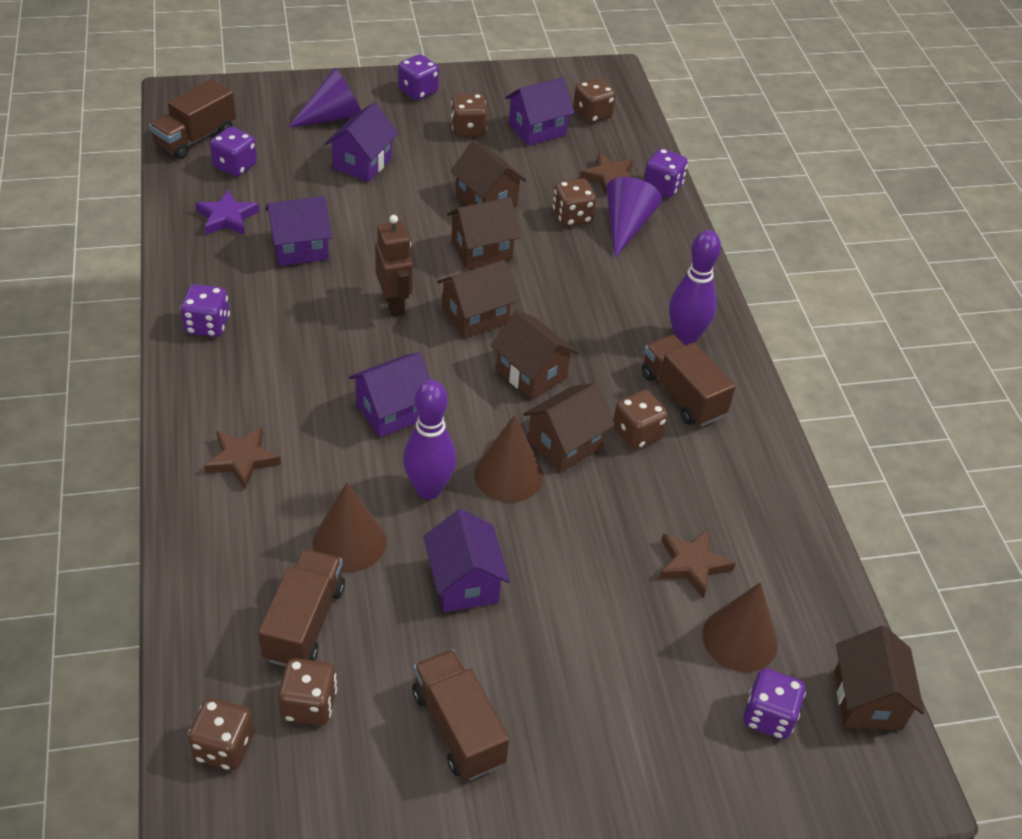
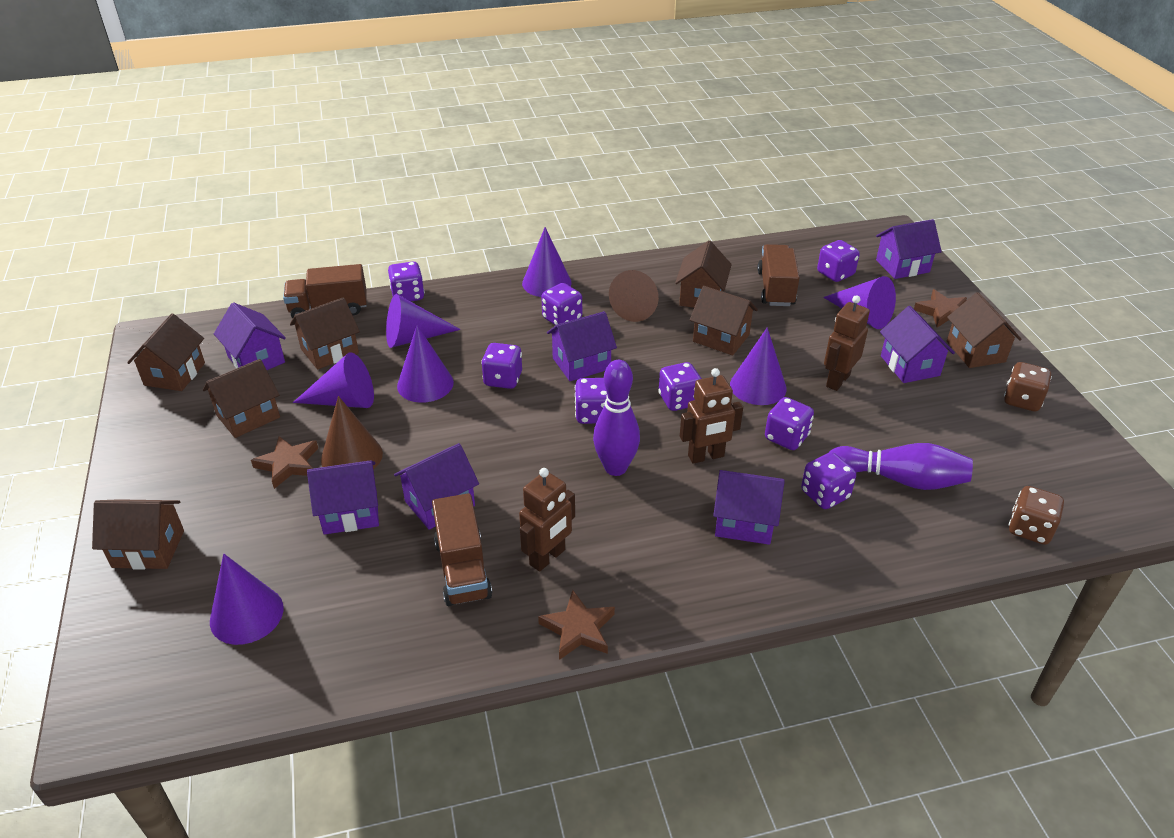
brown cone: [313,482,386,572] [474,415,543,502] [702,582,778,672] = 3 -> [321,396,383,469] [609,270,659,322] = 2
brown dice: [188,698,254,770] [278,658,337,726] [451,94,487,137] [553,178,596,226] [573,78,616,123] [613,390,668,449] = 6 -> [1004,362,1052,411] [1009,486,1064,545] = 2
brown house: [437,260,518,338] [447,197,520,269] [451,139,527,207] [491,310,578,400] [523,383,615,472] [835,626,925,730] = 6 -> [92,499,184,570] [127,313,205,391] [202,359,280,438] [290,297,360,370] [675,240,732,308] [690,286,758,355] [947,292,1022,368] = 7
brown robot: [375,215,413,317] = 1 -> [519,468,575,572] [680,368,743,464] [824,295,870,391] = 3
brown truck: [149,79,236,159] [258,549,345,666] [412,649,509,780] [642,335,736,426] = 4 -> [283,264,367,318] [432,493,492,606] [757,244,800,306] = 3
purple cone: [288,68,361,128] [607,177,662,258] = 2 -> [210,554,284,645] [293,352,374,408] [386,294,461,348] [397,325,454,403] [522,227,572,297] [730,327,787,405] [823,276,896,329] = 7
purple dice: [180,284,230,337] [210,127,257,177] [398,54,439,100] [644,148,688,197] [743,668,806,739] = 5 -> [388,262,425,302] [481,343,522,389] [541,283,582,326] [575,378,607,424] [658,362,702,411] [765,397,814,450] [801,452,856,509] [817,240,860,282] = 8
purple house: [265,196,332,266] [325,103,399,182] [349,353,430,438] [423,509,510,612] [505,77,574,146] = 5 -> [214,302,286,370] [307,460,379,535] [394,443,479,530] [547,311,617,381] [713,470,785,545] [876,219,942,279] [880,306,955,383] = 7
purple star: [195,190,260,235] = 1 -> none = 0

